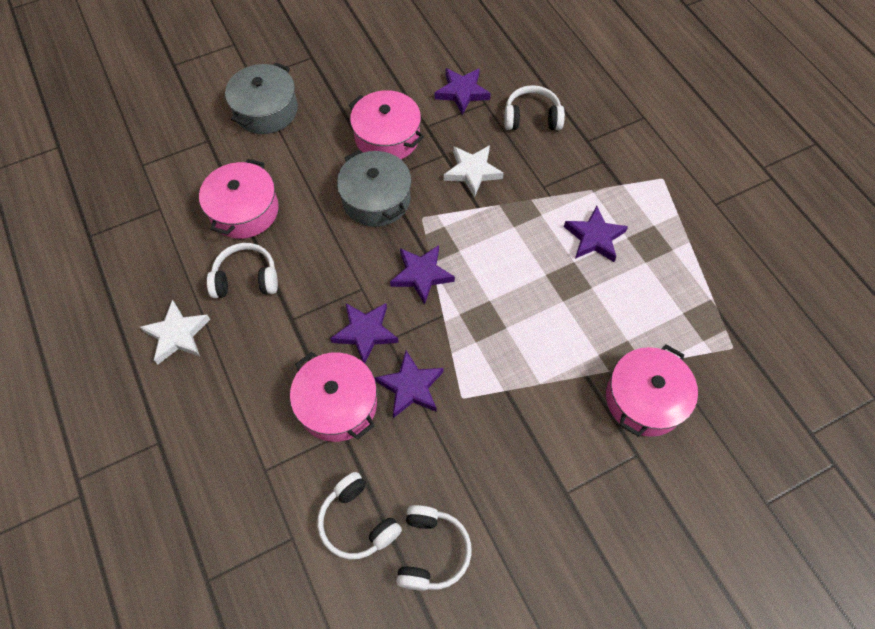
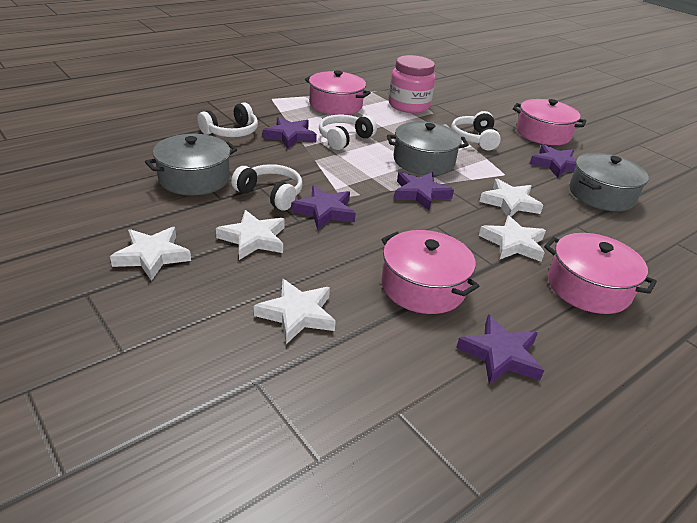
grey pot: [225,63,298,134] [337,150,412,227] = 2 -> [145,134,237,195] [387,121,469,176] [570,153,649,211] = 3
pink jar: none = 0 -> [389,55,435,113] = 1
white star: [140,300,210,364] [444,145,504,198] = 2 -> [110,227,191,281] [216,210,285,260] [254,279,336,344] [479,179,543,217] [479,215,546,262] = 5

